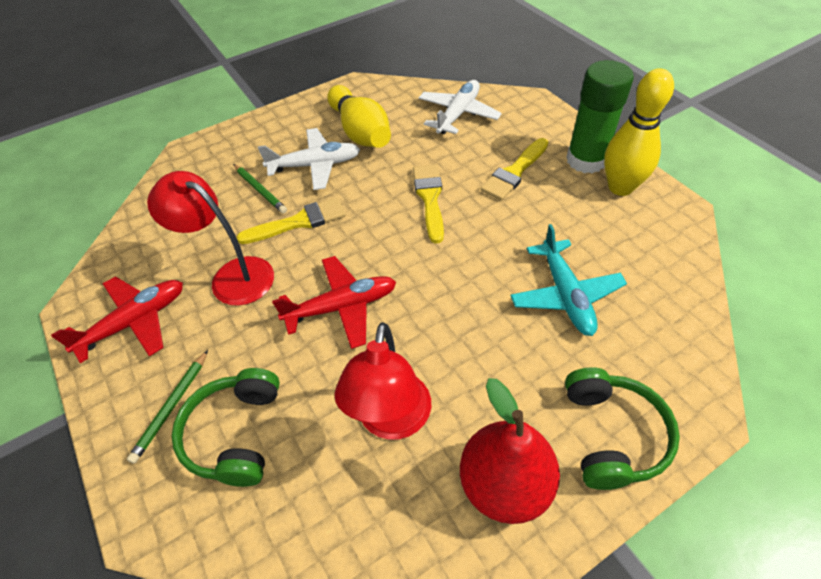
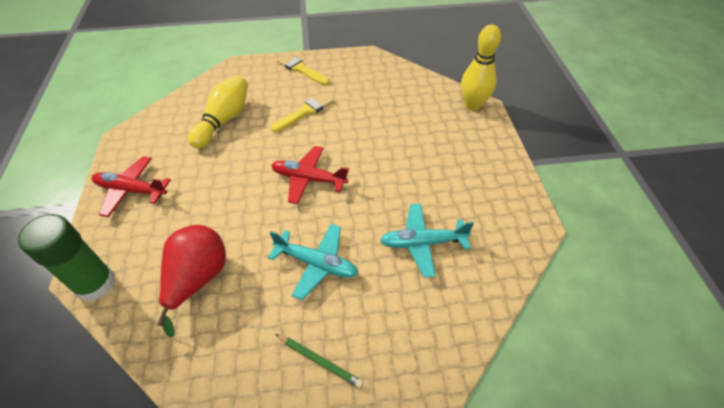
green headphones: [172,368,280,487] [565,367,680,490] = 2 -> none = 0
green pencil: [127,350,208,464] [233,164,287,213] = 2 -> [276,334,363,388] = 1
red lamp: [147,171,274,306] [335,322,431,440] = 2 -> none = 0
turquoise plane: [510,224,627,336] = 1 -> [268,224,358,300] [380,204,474,278] = 2
white plane: [258,128,360,190] [419,80,502,134] = 2 -> none = 0
yellow brush: [236,197,346,244] [413,164,444,243] [481,138,548,200] = 3 -> [271,92,334,132] [276,53,330,85] = 2

